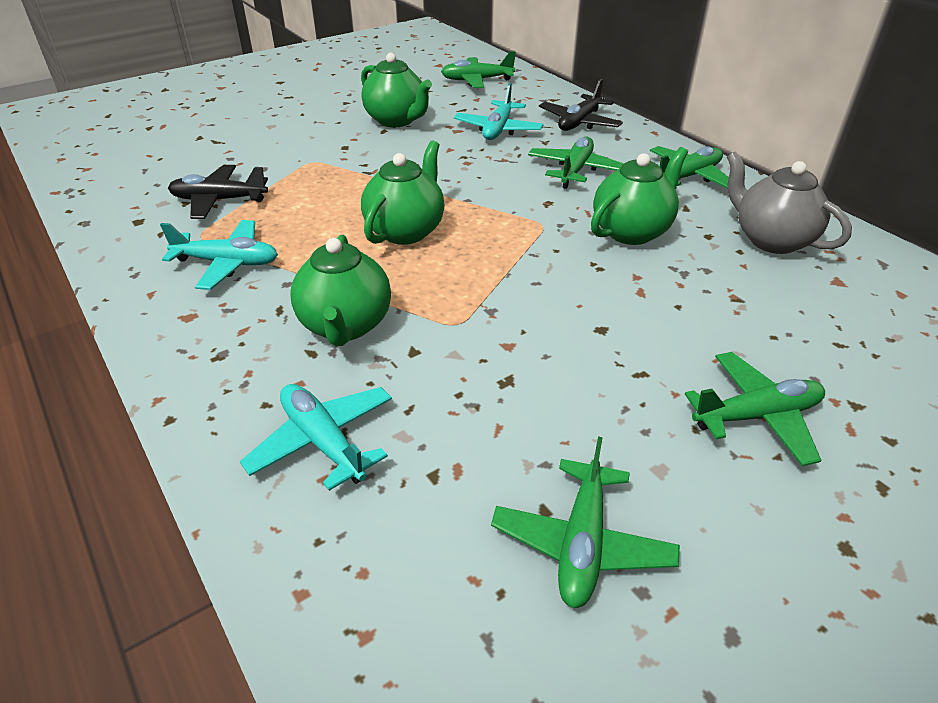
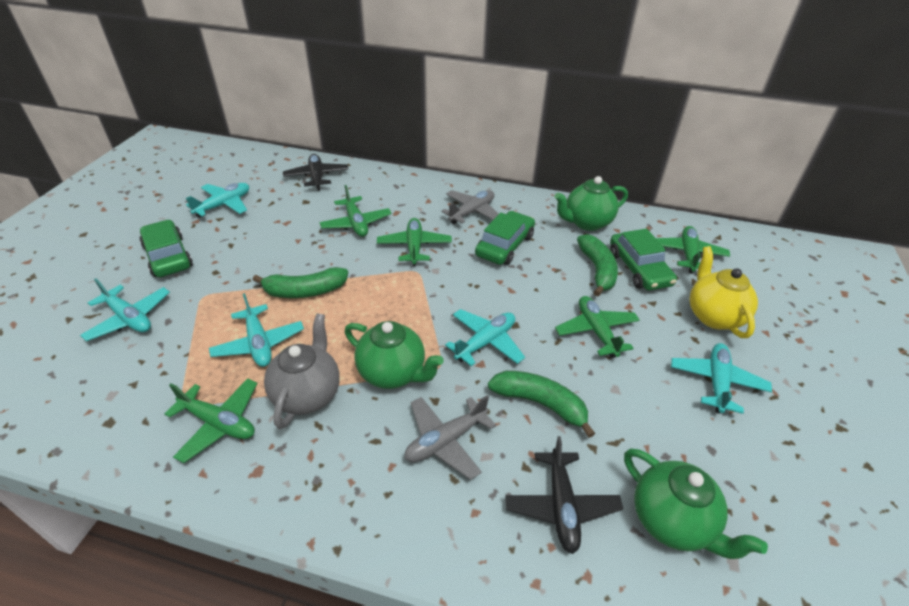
green banana: none = 0 -> [253,267,348,298] [488,371,595,438] [577,234,618,297] = 3
green car: none = 0 -> [140,220,193,277] [475,211,535,265] [610,229,677,291] = 3
green teapot: [291,235,391,346] [361,53,432,127] [361,140,444,245] [591,147,688,245] = 4 -> [344,321,444,389] [555,176,628,231] [624,448,768,559] = 3
grey plane: none = 0 -> [404,395,496,480] [441,190,499,224] = 2
turquoise plane: [160,220,278,290] [240,384,392,491] [454,83,543,140] = 3 -> [80,278,170,341] [186,183,249,218] [209,293,304,367] [445,309,525,366] [671,343,772,414] = 5
yellow teapot: none = 0 -> [689,246,758,338] = 1

